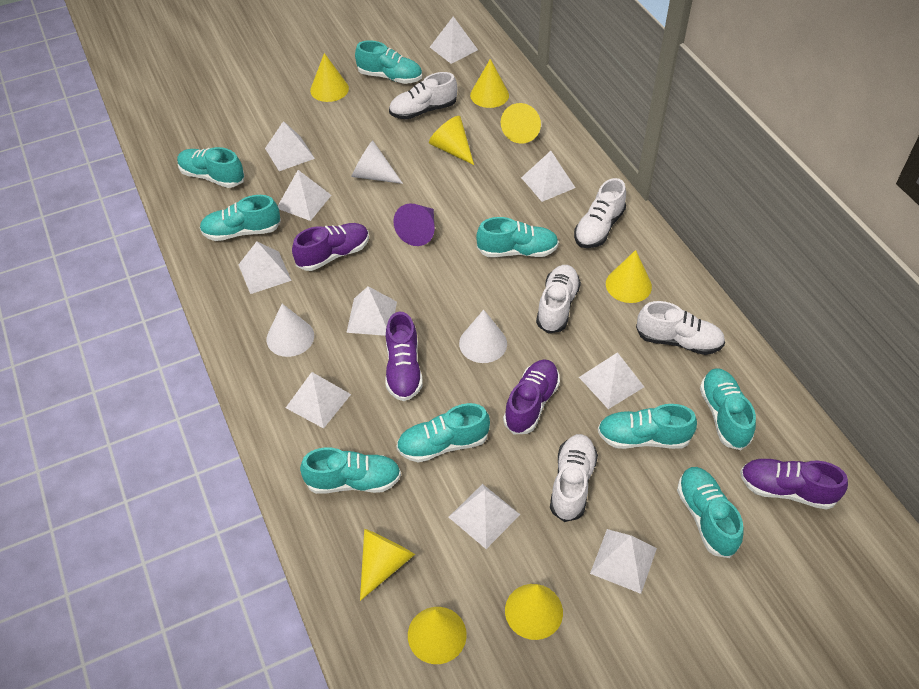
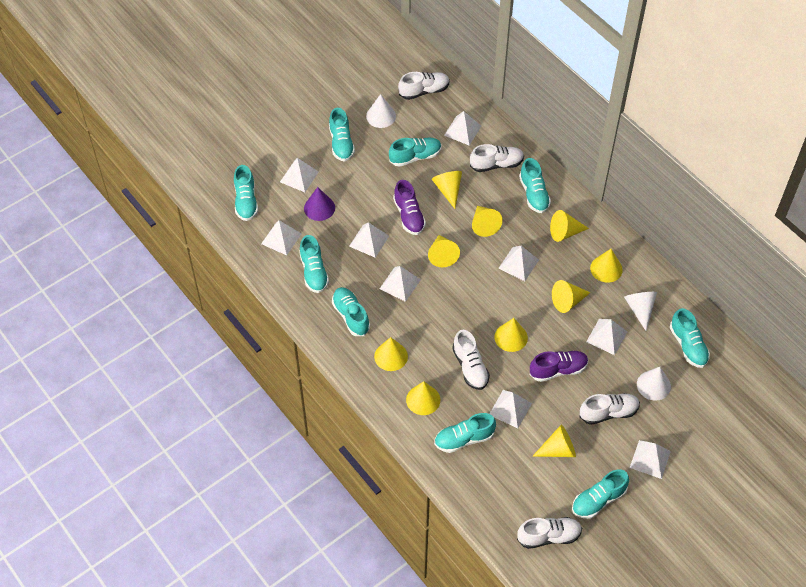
purple shoe: [292,223,369,271] [385,312,423,401] [503,359,560,434] [740,459,848,510] = 4 -> [393,180,426,235] [530,351,588,382] = 2
white pyramid: [239,241,292,294] [265,121,315,171] [278,170,331,221] [286,372,351,428] [346,286,397,336] [430,16,478,64] [449,484,520,549] [521,151,575,202] [579,352,644,409] [590,529,657,594] = 10 -> [261,220,301,255] [280,158,319,192] [349,222,389,258] [380,266,421,302] [444,111,481,146] [490,390,532,428] [499,246,539,281] [586,319,627,355] [630,440,671,479] = 9
yellow cone: [310,53,349,102] [360,529,415,601] [408,607,467,664] [429,116,474,165] [470,59,509,108] [501,103,541,144] [505,584,563,640] [606,250,652,303] = 8 -> [374,337,408,371] [406,381,440,415] [428,235,460,267] [432,171,462,209] [472,206,503,237] [495,318,528,352] [532,425,576,457] [550,210,589,242] [552,280,591,313] [590,249,623,283] = 10

